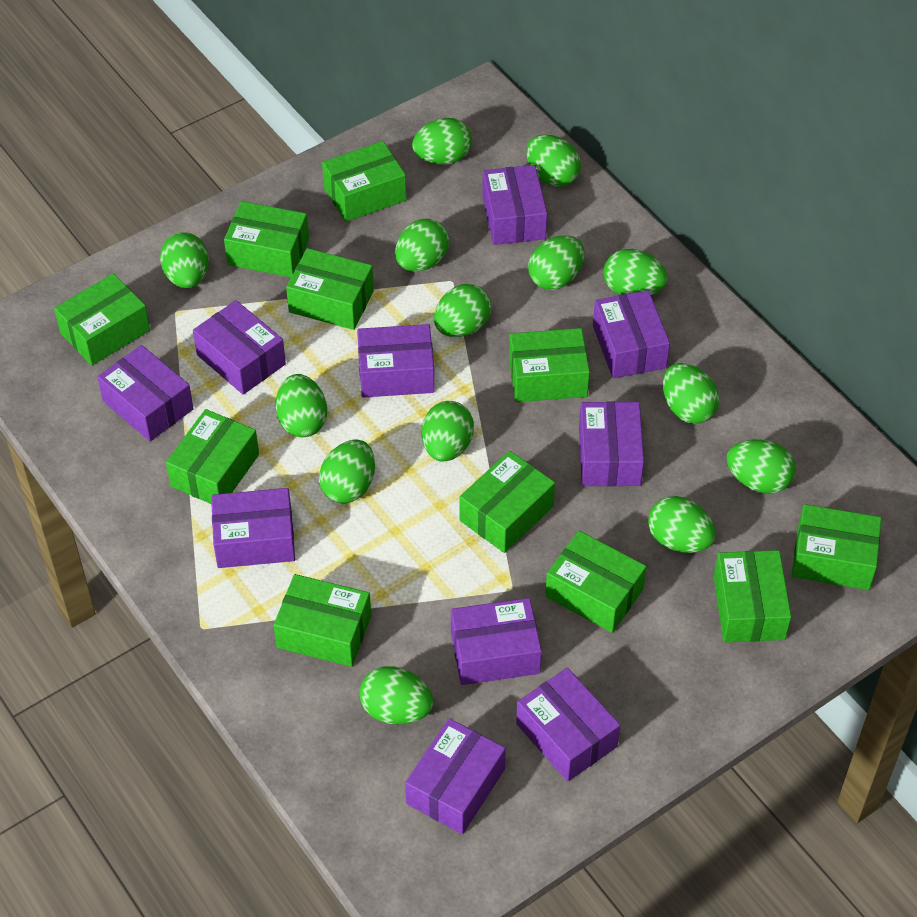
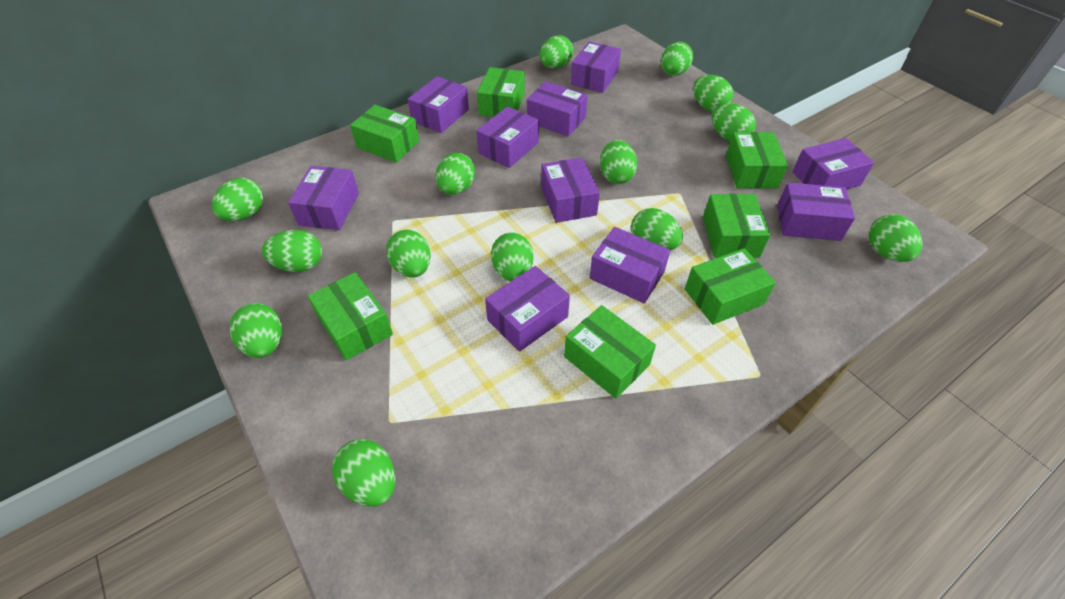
green box: [54,273,150,366] [166,409,259,504] [224,201,309,277] [274,574,371,667] [286,248,374,330] [322,141,406,222] [459,451,555,553] [509,328,590,402] [545,531,647,633] [714,550,792,643] [792,504,882,590] = 11 -> [308,272,393,360] [350,105,419,163] [477,67,525,117] [564,305,656,399] [685,248,776,325] [703,194,770,258] [726,132,788,189] = 7

